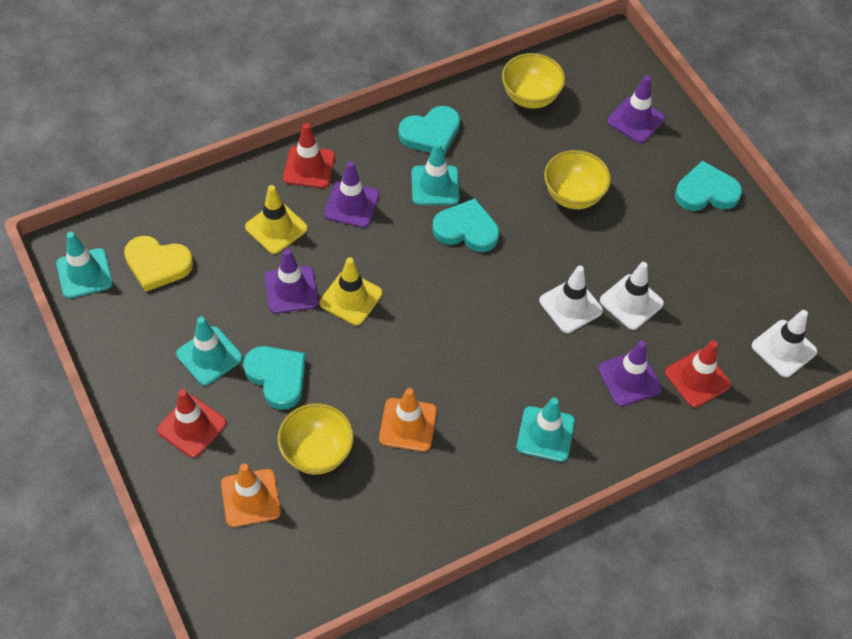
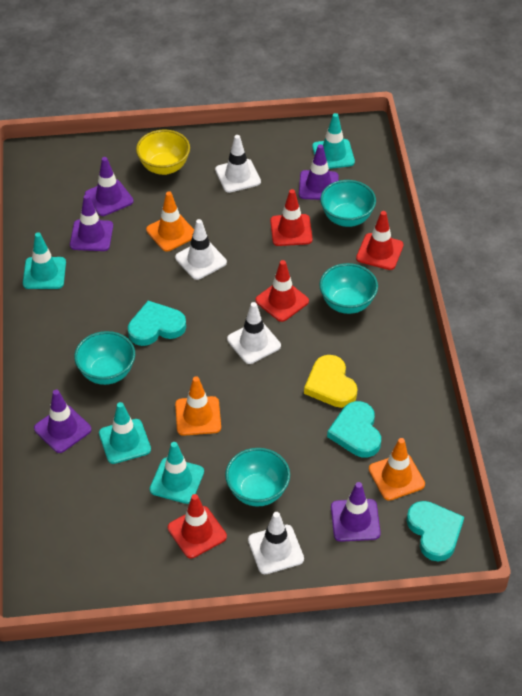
orange traffic cone: [221,463,281,527] [379,388,437,452] = 2 -> [146,191,194,252] [175,376,221,436] [369,438,425,501] = 3
purple traffic cone: [265,249,319,314] [324,161,379,228] [598,340,662,406] [607,75,665,143] = 4 -> [34,390,91,453] [70,195,113,251] [85,157,134,216] [299,144,339,200] [331,482,381,542] = 5
red traffic cone: [157,389,226,458] [283,123,335,188] [665,340,731,408] = 3 -> [168,494,227,558] [255,260,309,322] [270,189,313,246] [356,211,404,270] = 4
turquoise bowl: none = 0 -> [74,331,135,385] [225,448,290,507] [319,263,378,314] [320,180,376,227] = 4
turquoise heart: [243,346,306,410] [398,106,460,156] [432,198,499,252] [675,161,742,211] = 4 -> [128,301,186,346] [327,401,381,458] [407,501,464,562] = 3
white traffic cone: [539,265,603,333] [600,262,664,330] [752,310,817,378] = 3 -> [175,219,227,280] [215,135,261,193] [227,302,281,364] [248,512,304,574] = 4
yellow bowl: [278,403,354,475] [502,53,565,109] [544,150,611,209] = 3 -> [136,130,190,175] = 1
yellow traffic cone: [245,185,308,254] [320,257,383,326] = 2 -> none = 0

